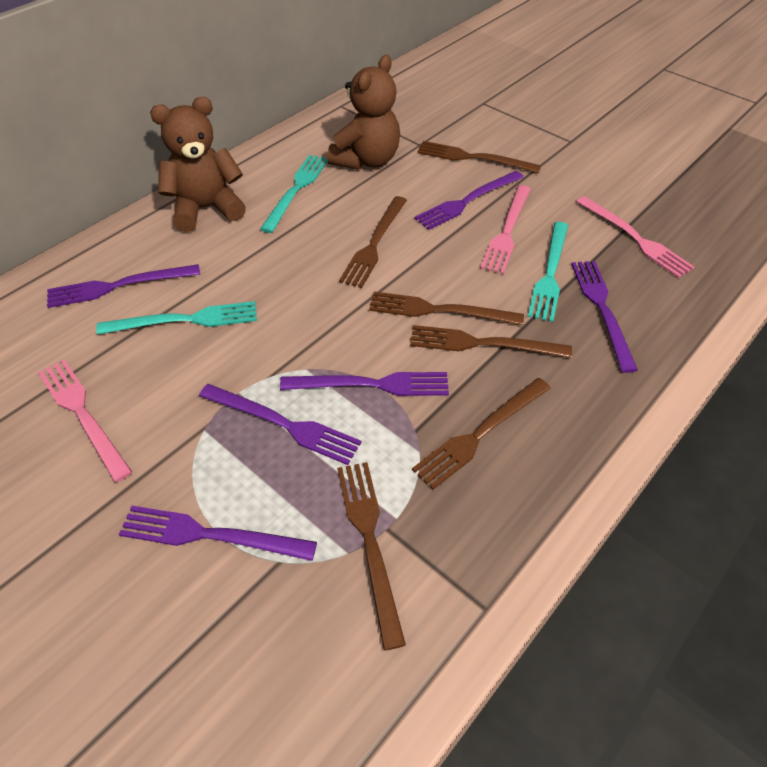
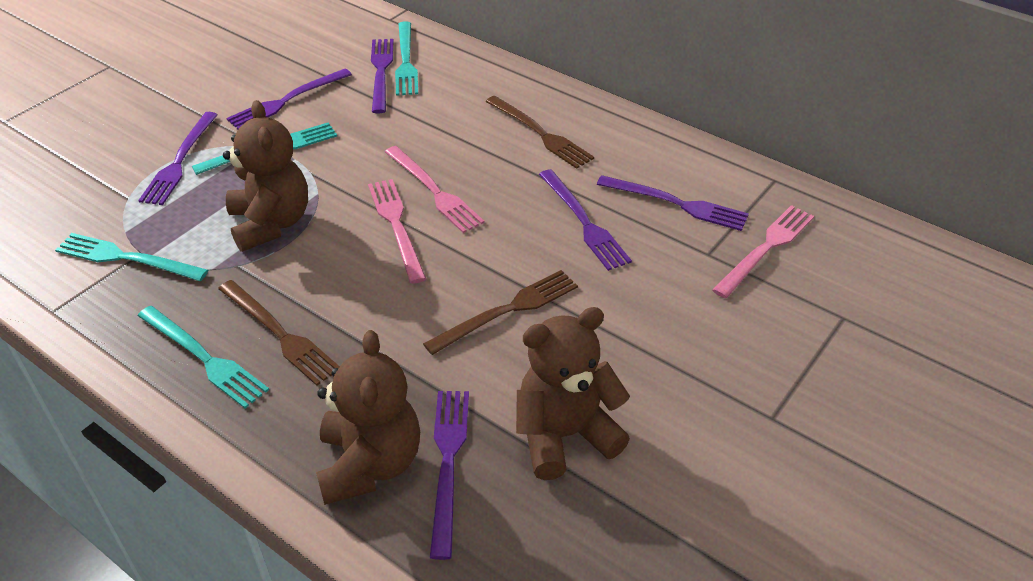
brown fork: [337,462,406,650] [339,196,407,288] [369,292,524,325] [410,325,572,358] [412,378,551,490] [417,141,541,173] = 6 -> [218,280,340,386] [423,270,578,355] [485,96,594,169] = 3
brown teddy bear: [150,97,246,232] [327,55,400,170] = 2 -> [223,100,308,252] [316,330,420,505] [516,307,630,480] = 3
turquoise fork: [96,301,257,335] [260,155,328,233] [528,222,568,322] = 3 -> [55,233,208,281] [138,306,269,408] [192,122,337,175] [395,21,418,96] = 4

